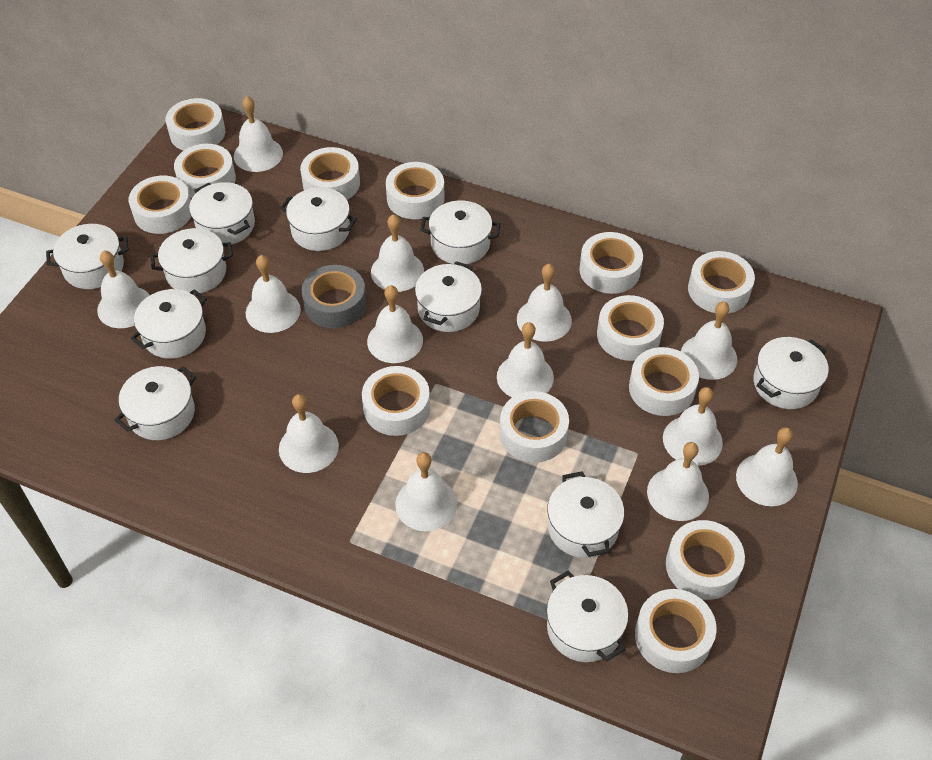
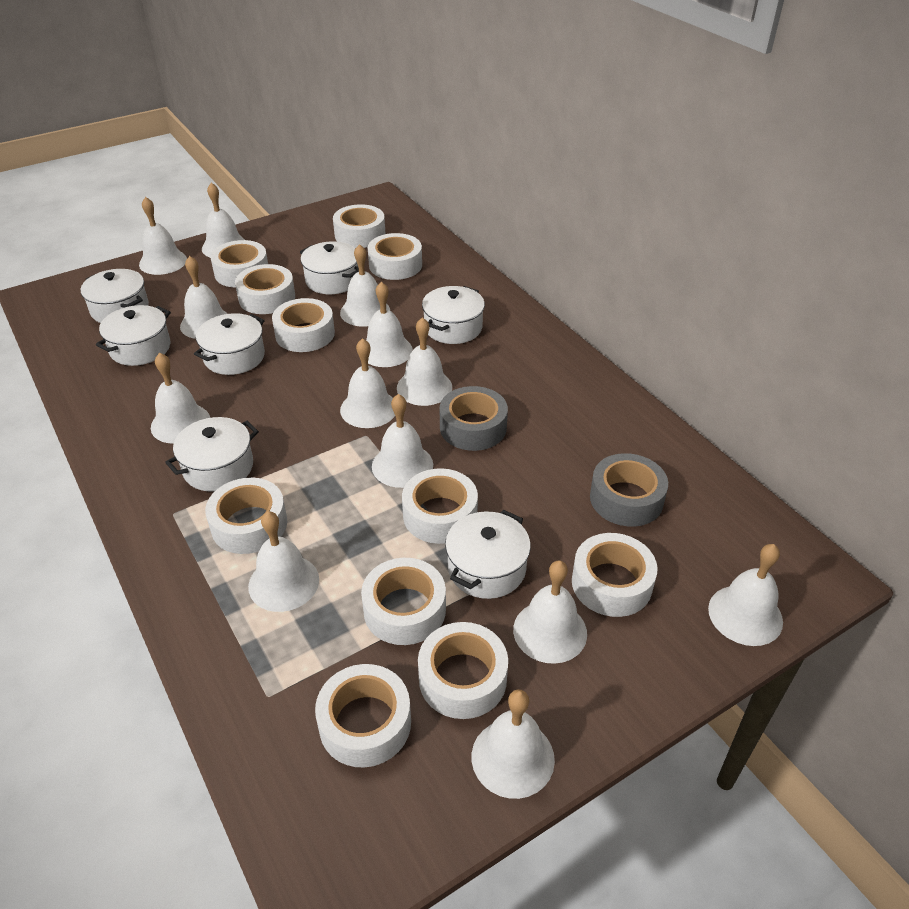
grey tape: [302,265,367,328] = 1 -> [440,386,508,451] [590,453,668,527] = 2
white pot: [46,224,129,289] [115,366,196,440] [131,289,207,359] [151,228,233,293] [189,182,255,245] [280,187,357,251] [415,261,482,332] [420,200,500,264] [547,471,624,558] [547,571,628,662] [753,337,829,409] = 11 -> [81,269,149,323] [96,305,171,366] [165,417,259,491] [194,313,265,375] [300,241,359,294] [422,286,485,344] [445,510,531,599] = 7
white tape: [129,176,191,234] [165,98,225,151] [174,144,236,198] [300,147,360,200] [362,366,430,436] [386,162,445,219] [500,391,569,463] [579,232,643,294] [597,295,664,361] [629,347,699,416] [635,589,717,673] [666,520,745,600] [688,251,755,314] = 13 -> [205,478,287,554] [210,240,268,288] [235,264,295,314] [272,298,335,352] [315,664,411,767] [333,204,385,248] [361,558,446,645] [368,233,422,280] [402,468,478,544] [418,622,508,719] [572,533,658,617] = 11

